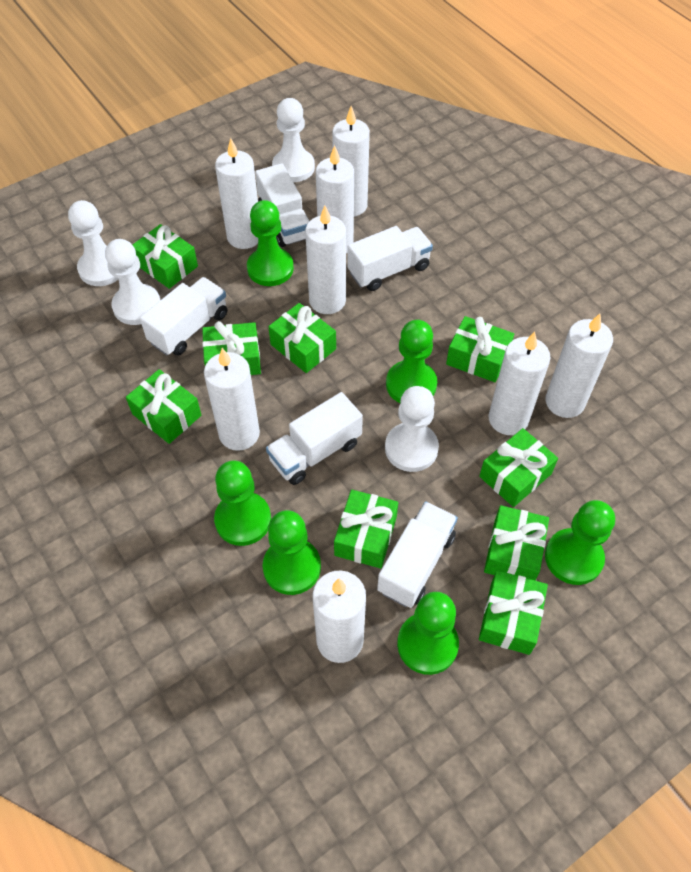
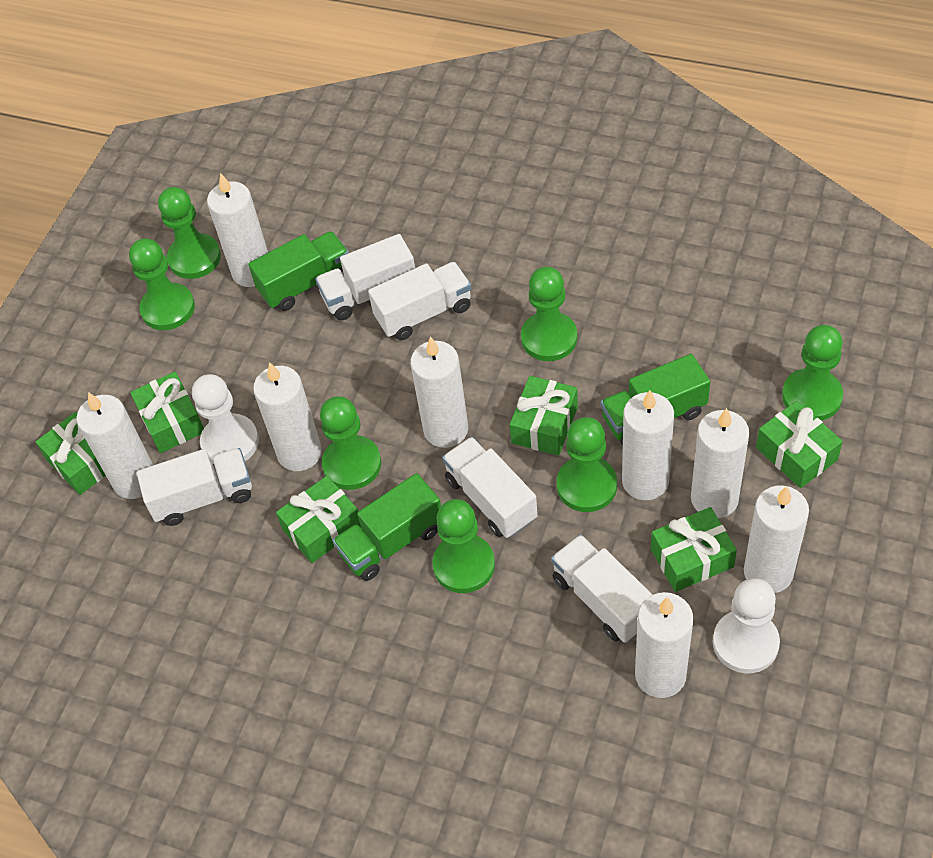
green gift: [126,369,201,444] [132,224,198,289] [202,321,261,375] [268,303,336,373] [334,490,398,568] [446,316,514,382] [479,428,558,507] [479,570,548,655] [484,505,549,581] = 9 -> [36,412,106,495] [130,372,204,453] [276,476,361,563] [510,376,578,456] [651,507,737,592] [756,401,843,488] = 6
green pawn: [214,460,271,546] [247,200,294,286] [262,510,321,595] [386,320,437,403] [397,592,459,675] [545,500,615,585] = 6 -> [129,238,195,330] [158,187,221,279] [320,396,381,490] [432,499,495,593] [521,267,577,361] [557,417,617,512] [782,325,843,421] = 7
green truck: none = 0 -> [248,231,349,311] [333,473,441,581] [601,354,710,445] = 3
white pawn: [68,200,118,286] [105,239,160,325] [272,98,315,182] [385,386,439,472] = 4 -> [192,374,259,464] [713,578,780,673] = 2

